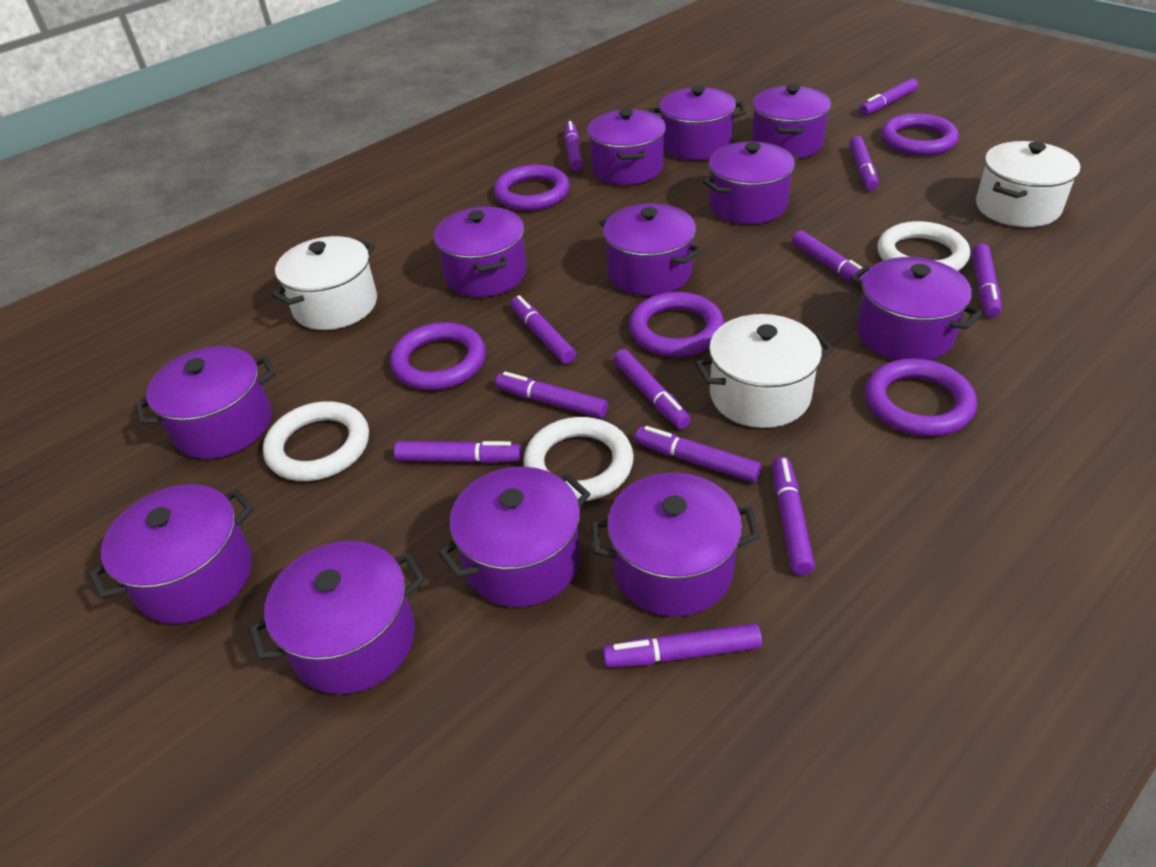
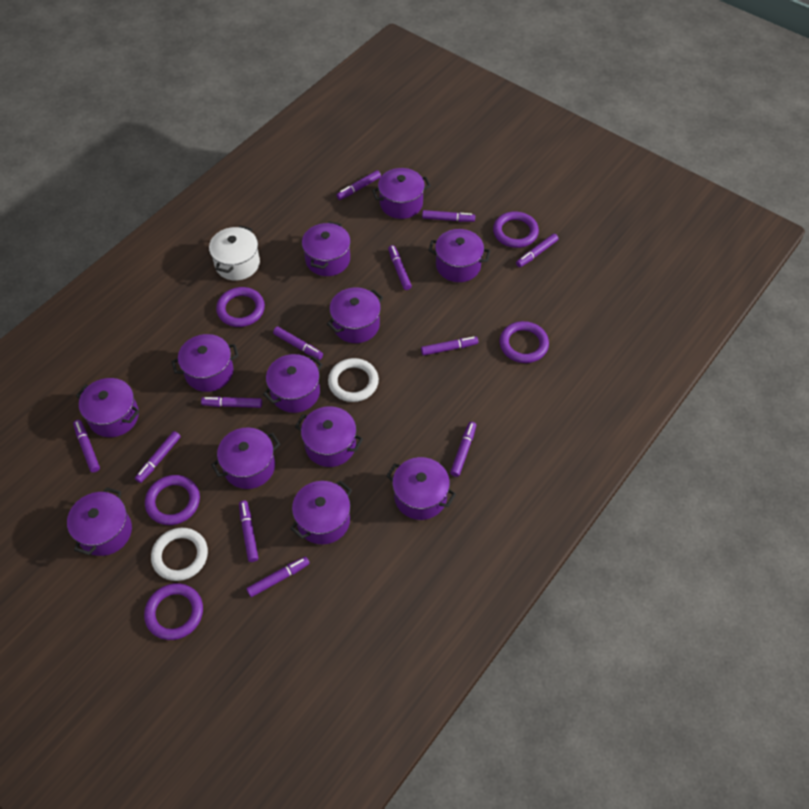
white pot: [271,236,377,330] [695,314,834,428] [976,141,1081,227] = 3 -> [209,226,260,280] = 1
white ring: [263,401,369,481] [523,417,634,501] [877,221,970,271] = 3 -> [151,528,208,581] [328,358,379,402] = 2

